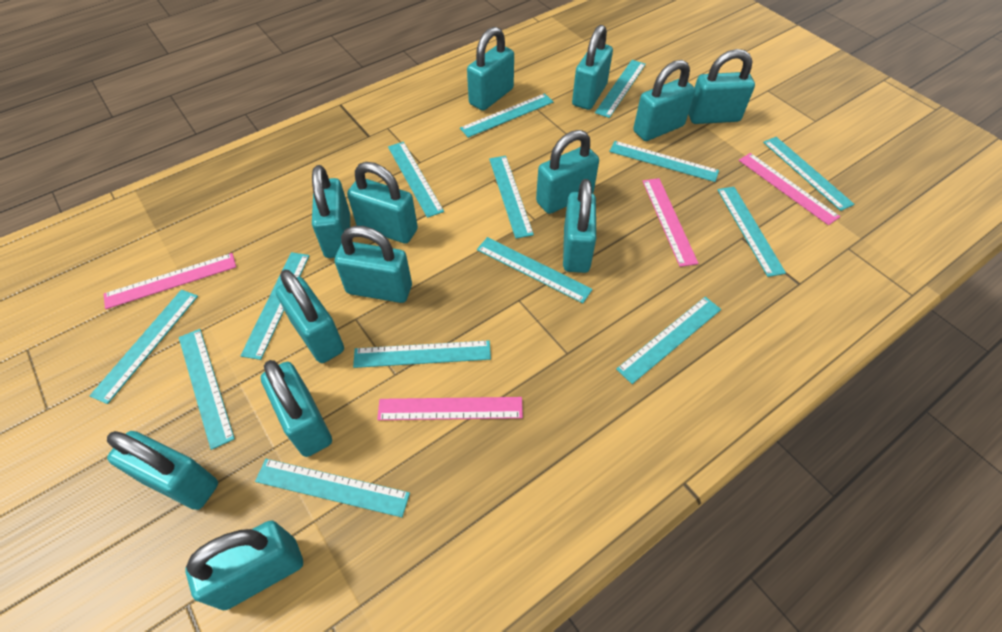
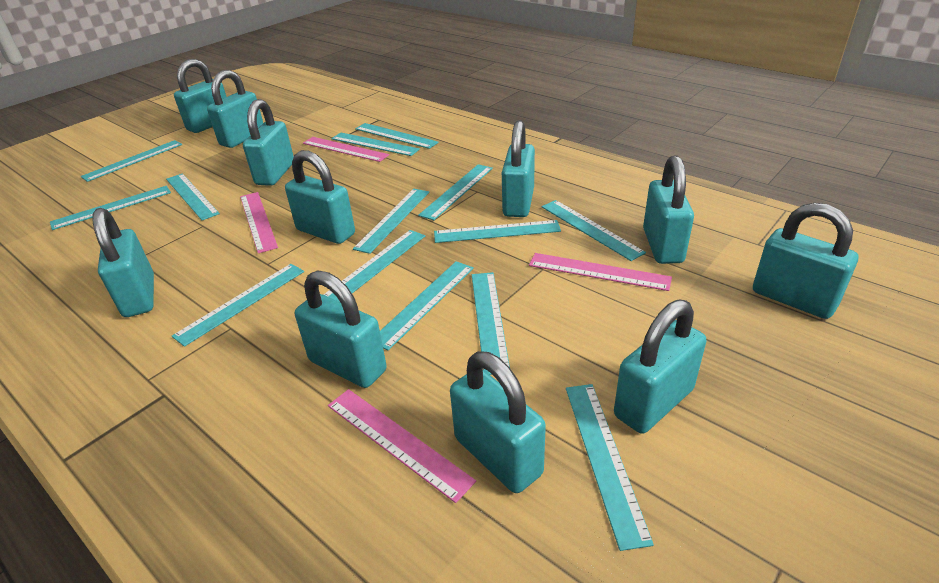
turquoise padlock: [107,431,218,510] [185,521,303,610] [261,360,332,457] [275,270,344,363] [312,165,350,258] [335,226,412,303] [347,162,418,244] [467,27,514,111] [536,130,599,214] [563,179,596,273] [572,25,613,110] [633,60,695,141] [688,49,755,124] = 13 -> [93,208,154,317] [174,59,226,133] [207,70,263,148] [243,99,294,186] [285,150,355,244] [295,271,387,388] [450,351,546,493] [502,120,535,217] [614,300,707,434] [643,155,694,264] [753,203,858,319] = 11

